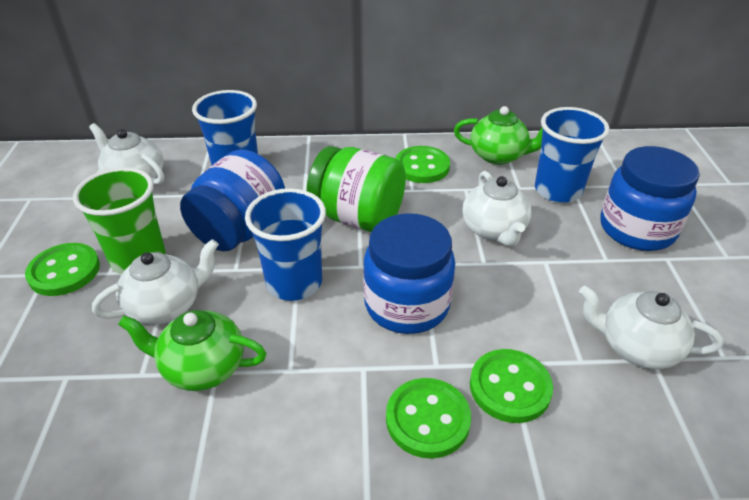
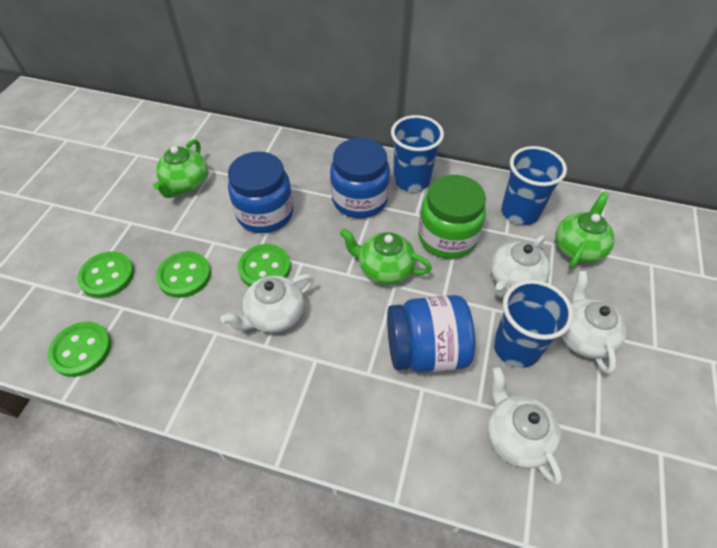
green cup: [73,167,165,274] = 1 -> none = 0
green teapot: [118,310,266,391] [454,106,543,165] = 2 -> [153,139,208,198] [340,228,432,285] [556,192,615,269] = 3

